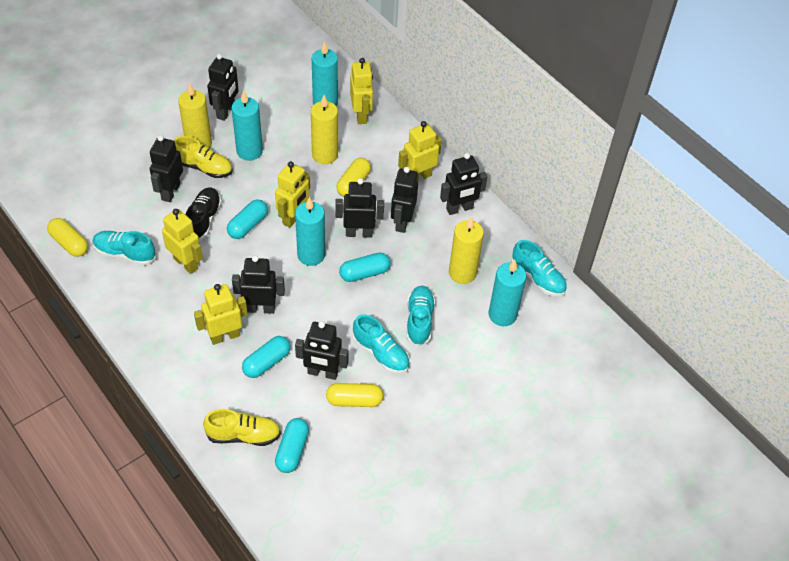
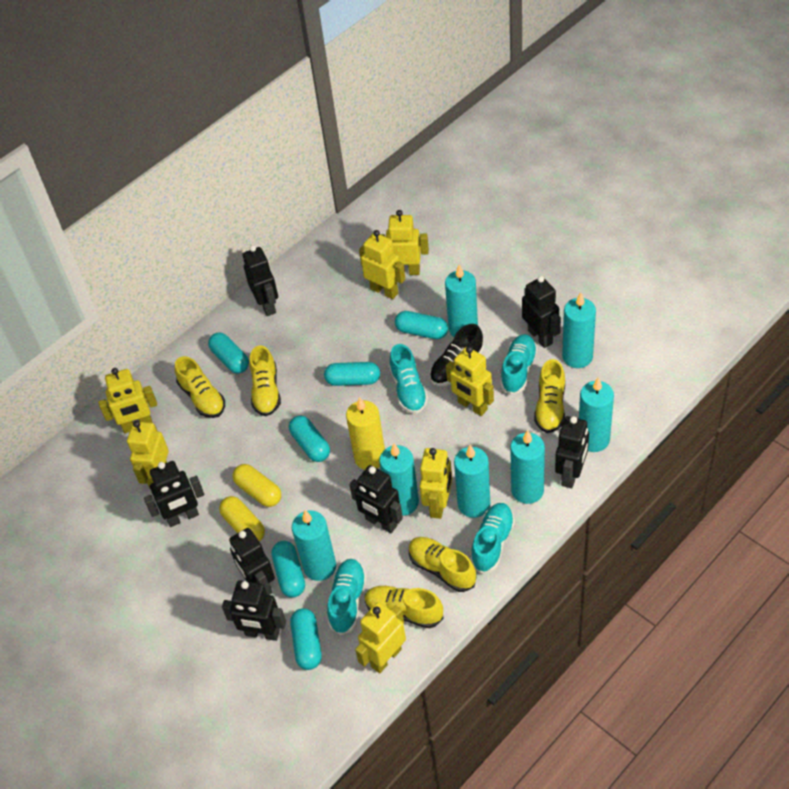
turquoise candle: [232,90,263,161] [295,197,325,266] [312,41,338,106] [489,259,526,326] = 4 -> [292,510,336,581] [379,443,419,516] [445,264,478,337] [454,445,490,518] [510,430,545,504] [562,292,596,368] [579,377,614,452] = 7
turquoise capsule: [227,199,268,239] [242,336,290,378] [275,418,309,473] [339,252,390,282] = 4 -> [208,332,249,374] [271,541,305,598] [289,416,330,462] [290,608,321,670] [324,362,380,386] [395,311,448,339] = 6
yellow candle: [178,83,212,148] [311,95,338,164] [449,216,484,284] = 3 -> [346,397,385,470] = 1
yellow capsule: [47,218,88,257] [326,383,384,407] [337,158,371,197] = 3 -> [219,496,265,542] [233,464,281,507] = 2
yellow robot: [162,209,203,274] [194,284,248,345] [275,161,310,227] [350,58,373,124] [398,121,442,182] = 5 -> [98,368,157,433] [127,421,169,488] [355,602,406,673] [359,230,405,299] [380,210,429,275] [420,448,452,519] [446,346,494,416] = 7
yellow shoe: [174,136,233,178] [203,409,281,446] = 2 -> [175,356,225,418] [249,345,281,416] [365,586,444,628] [409,537,476,592] [534,359,565,433] = 5

